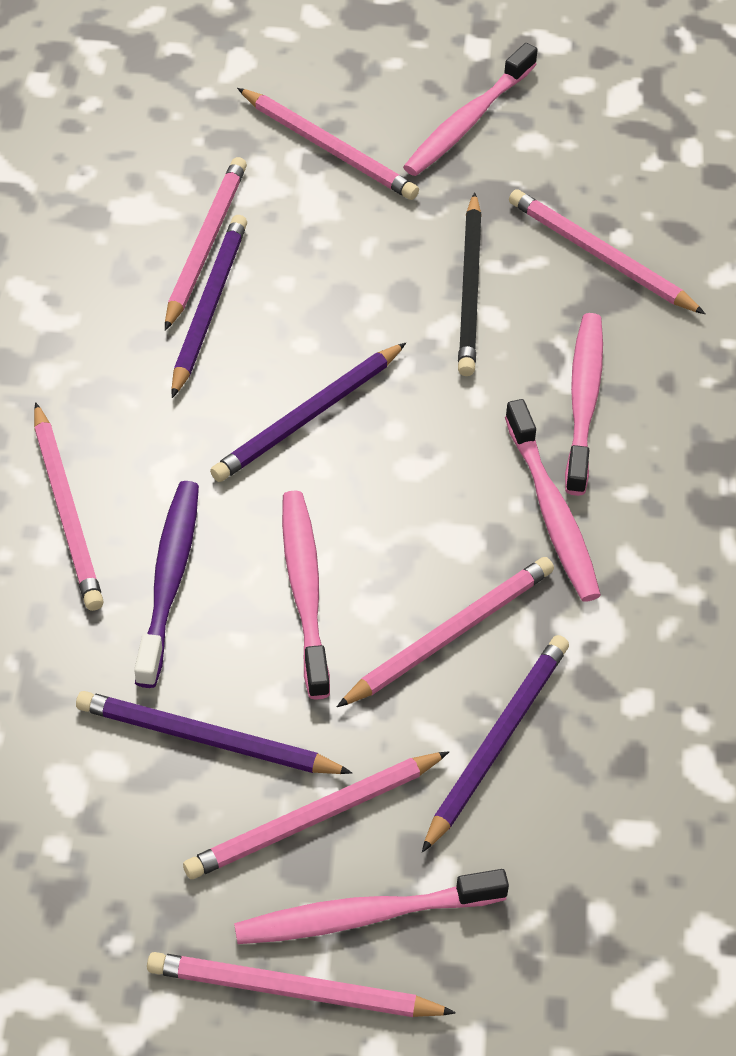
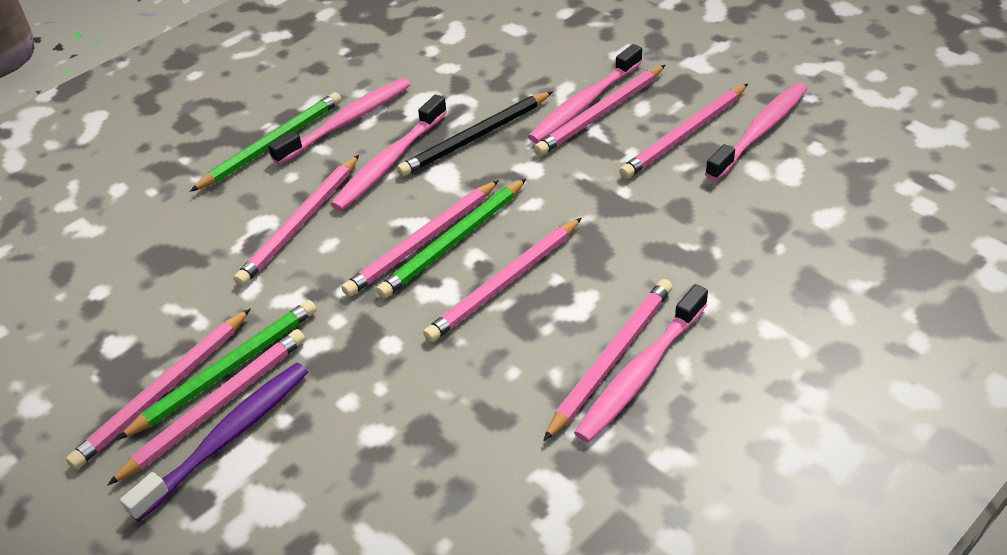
green pencil: none = 0 -> [117,300,316,440] [190,92,341,192] [376,179,526,298] = 3
pink pencil: [34,402,104,611] [147,952,456,1017] [165,157,247,331] [183,751,449,879] [237,88,419,200] [337,557,554,707] [509,189,705,314] = 7 -> [66,309,250,469] [108,329,305,485] [234,155,359,286] [342,180,499,297] [423,218,582,342] [534,65,665,156] [543,279,673,441] [619,84,748,179] = 8
purple pencil: [76,691,352,774] [171,215,247,398] [210,343,406,482] [422,635,569,853] = 4 -> none = 0

